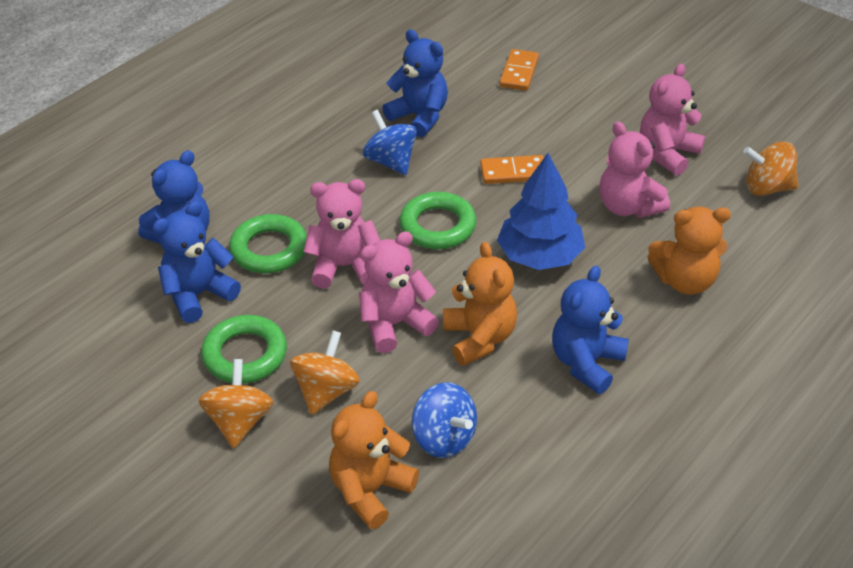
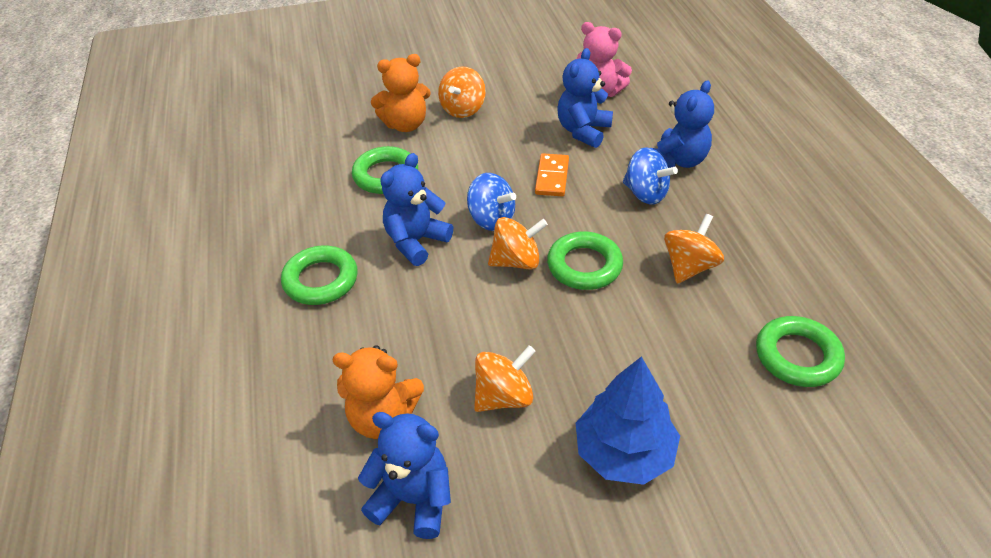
green ring: [201,315,287,384] [229,214,307,273] [399,192,476,249] = 3 -> [281,246,358,305] [352,146,418,194] [547,232,623,290] [756,316,845,387] = 4
orange domino: [480,155,544,184] [499,49,539,91] = 2 -> [535,153,569,196] = 1
orange spinning top: [198,359,273,448] [290,330,360,415] [743,142,798,196] = 3 -> [438,67,486,118] [474,345,536,412] [488,217,548,269] [664,214,724,284] = 4
orange teddy bear: [329,391,419,529] [443,242,517,366] [647,207,731,295] = 3 -> [333,345,424,439] [371,54,431,132] = 2
pink teddy bear: [303,179,380,289] [359,231,439,353] [600,121,670,218] [640,63,705,176] = 4 -> [577,22,632,97] = 1

